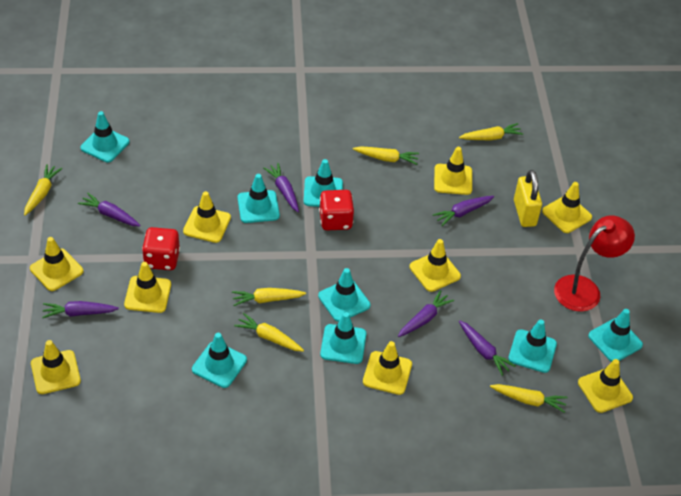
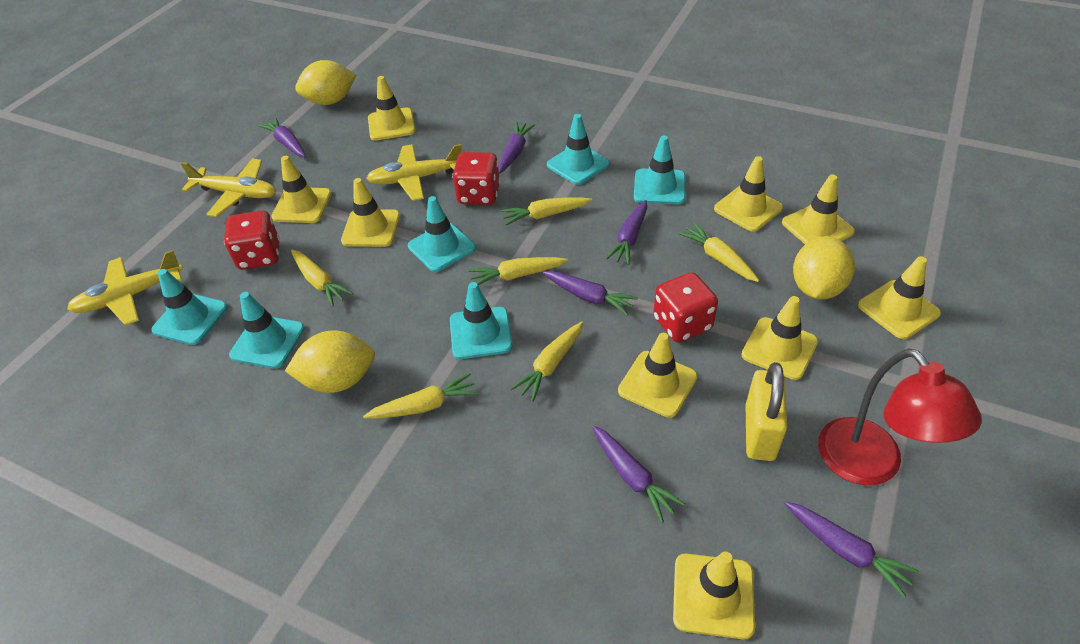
red dice: [142,227,180,270] [319,190,354,231] = 2 -> [224,211,280,270] [452,152,500,205] [653,272,718,342] = 3
turquoise traffic cone: [80,111,130,162] [192,333,247,388] [238,174,280,223] [304,159,343,207] [318,268,370,322] [320,312,366,364] [508,319,557,373] [588,309,643,362] = 8 -> [151,269,228,345] [229,292,305,369] [408,196,476,272] [450,282,513,359] [547,114,610,185] [634,136,685,205] = 6
yellow lemon: none = 0 -> [285,330,375,393] [295,60,356,105] [793,237,855,299] = 3
yellow plane: none = 0 -> [67,250,183,326] [180,159,276,217] [366,144,462,201] = 3

